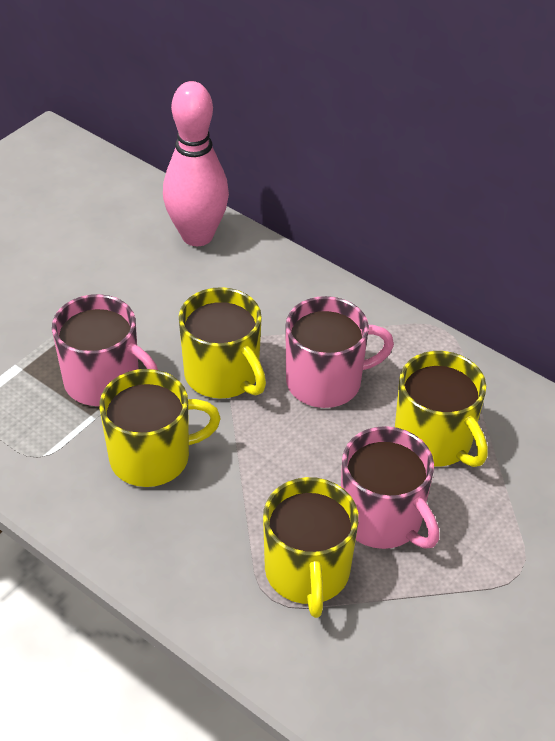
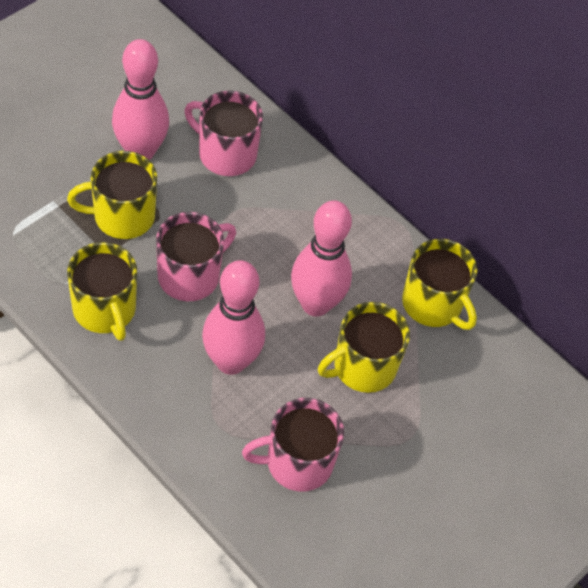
pink bowling pin: [163,81,229,246] = 1 -> [112,39,169,160] [202,260,265,375] [291,200,352,316] = 3

